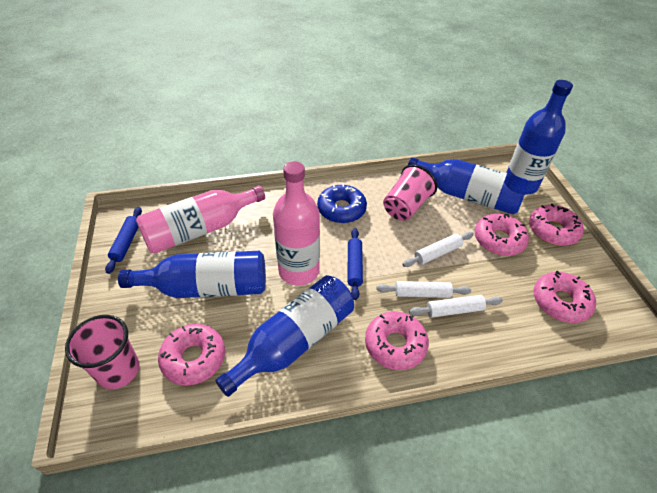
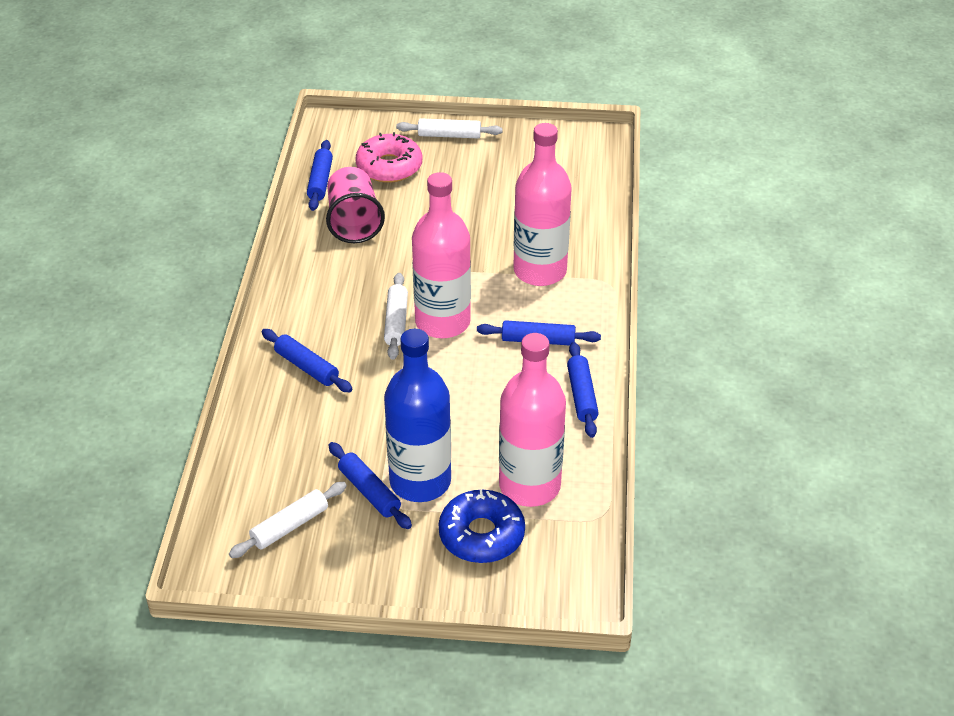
blue bottle: [118,251,266,298] [215,275,354,397] [408,157,529,214] [506,80,573,195] = 4 -> [384,329,451,502] = 1
blue rolling pin: [105,207,142,274] [347,228,363,300] = 2 -> [262,329,353,392] [307,140,333,211] [328,442,412,529] [477,320,601,346] [567,342,599,438] = 5
pink bottle: [136,185,265,254] [273,161,320,286] = 2 -> [412,172,471,338] [499,333,566,507] [513,123,572,286] = 3
pink cup: [65,315,139,389] [383,165,437,221] = 2 -> [326,167,385,243] = 1
pink donut: [158,324,225,385] [365,311,429,370] [474,214,529,256] [529,204,584,246] [533,271,596,323] = 5 -> [355,132,422,183] = 1

